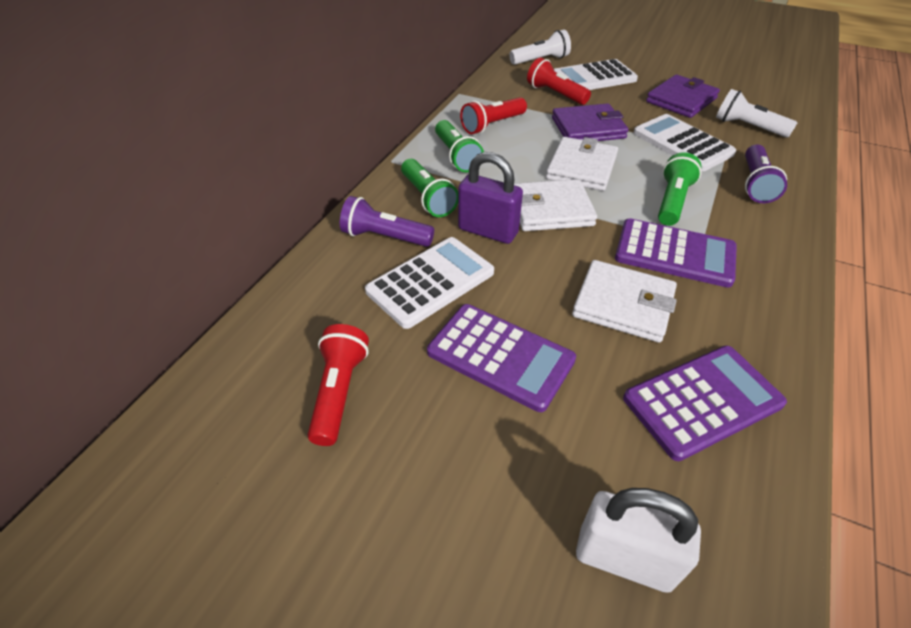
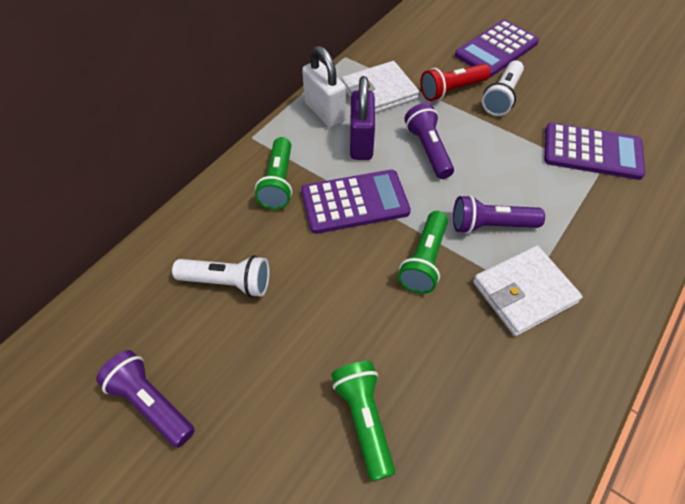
purple flashlight: [340,196,434,247] [745,144,787,203] = 2 -> [96,350,195,448] [404,103,454,179] [453,195,545,234] = 3
purple wallet: [552,103,629,141] [646,75,720,118] = 2 -> none = 0
red flashlight: [308,324,369,446] [460,97,527,134] [527,58,591,105] = 3 -> [420,64,491,101] = 1
white calculator: [365,237,494,329] [554,59,638,90] [633,114,736,171] = 3 -> none = 0
white wallet: [514,179,597,231] [546,137,618,191] [572,260,677,343] = 3 -> [341,61,419,113] [473,245,583,336] = 2

